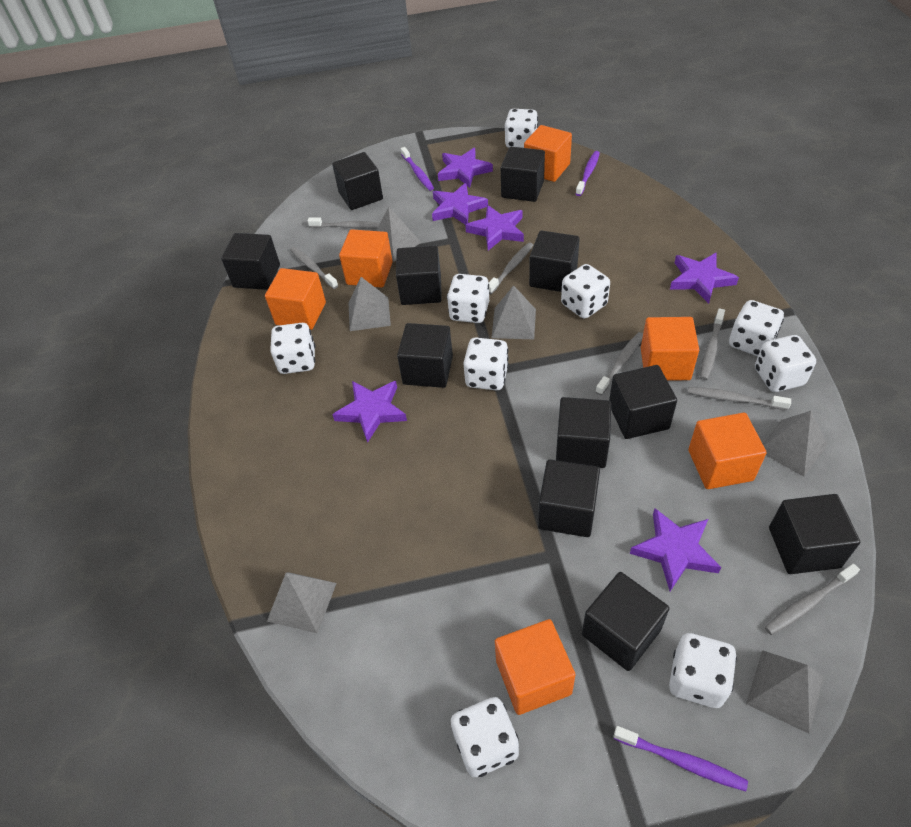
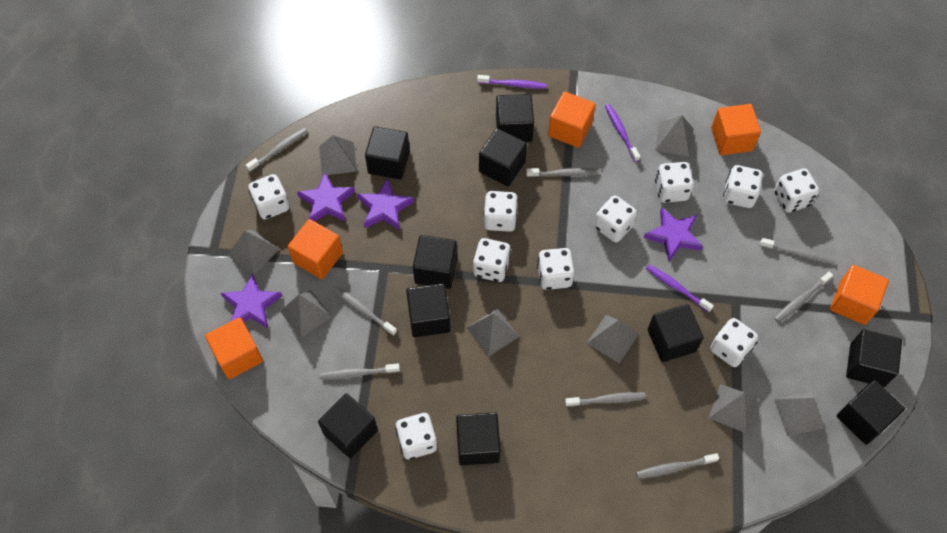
black cube: [221,233,280,290] [332,152,383,210] [396,246,442,305] [397,323,453,388] [501,147,545,202] [529,231,580,292] [538,460,600,537] [556,397,611,468] [582,572,670,671] [609,365,677,439] [769,494,860,574] = 11 -> [318,393,378,458] [365,126,410,179] [406,283,450,337] [413,235,457,289] [456,412,501,465] [479,128,527,186] [496,94,534,142] [648,304,704,362] [837,380,905,445] [846,329,902,387] = 10
grey pyramid: [267,572,337,634] [348,277,391,331] [376,206,421,262] [492,285,536,339] [746,650,824,734] [763,411,828,477] = 6 -> [228,230,279,275] [280,290,332,338] [319,135,357,176] [467,308,519,357] [587,315,639,363] [655,115,694,157] [709,384,758,433] [774,392,825,436] = 8
grey toothbrush: [290,247,338,289] [308,217,380,229] [489,242,533,294] [595,332,643,395] [688,387,791,410] [700,308,725,380] [765,564,860,635] = 7 -> [246,128,307,172] [320,364,400,380] [335,287,397,336] [526,168,599,177] [565,392,646,407] [636,453,719,479] [759,238,836,264] [774,271,833,323] = 8
orange cube: [265,268,326,330] [339,229,393,288] [495,619,575,715] [524,125,572,182] [641,317,699,380] [688,413,767,489] = 6 -> [205,317,263,379] [287,219,343,279] [548,91,596,148] [711,104,761,155] [830,265,889,325] = 5
purple star: [332,381,407,443] [432,183,488,225] [438,148,493,188] [465,205,524,251] [630,508,722,591] [670,252,739,304] = 6 -> [221,273,282,328] [297,173,355,222] [357,178,414,230] [644,207,703,262] = 4
white dice: [270,323,315,374] [447,274,489,323] [451,697,519,777] [463,338,509,390] [505,109,538,148] [561,264,610,319] [669,633,737,708] [729,300,784,356] [755,335,816,392] = 9 -> [248,174,290,220] [395,413,437,460] [473,238,511,282] [483,191,518,232] [537,248,575,290] [594,195,637,242] [655,162,694,203] [710,318,758,367] [723,165,763,208] [774,169,819,213] = 10

